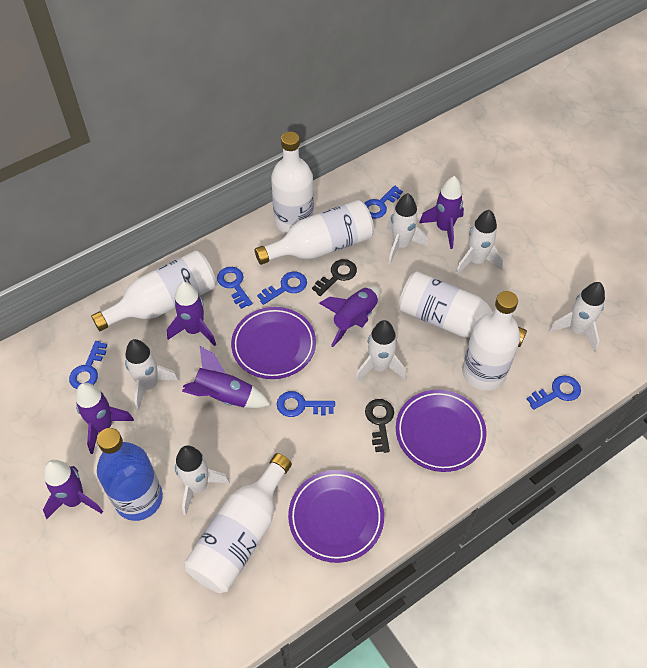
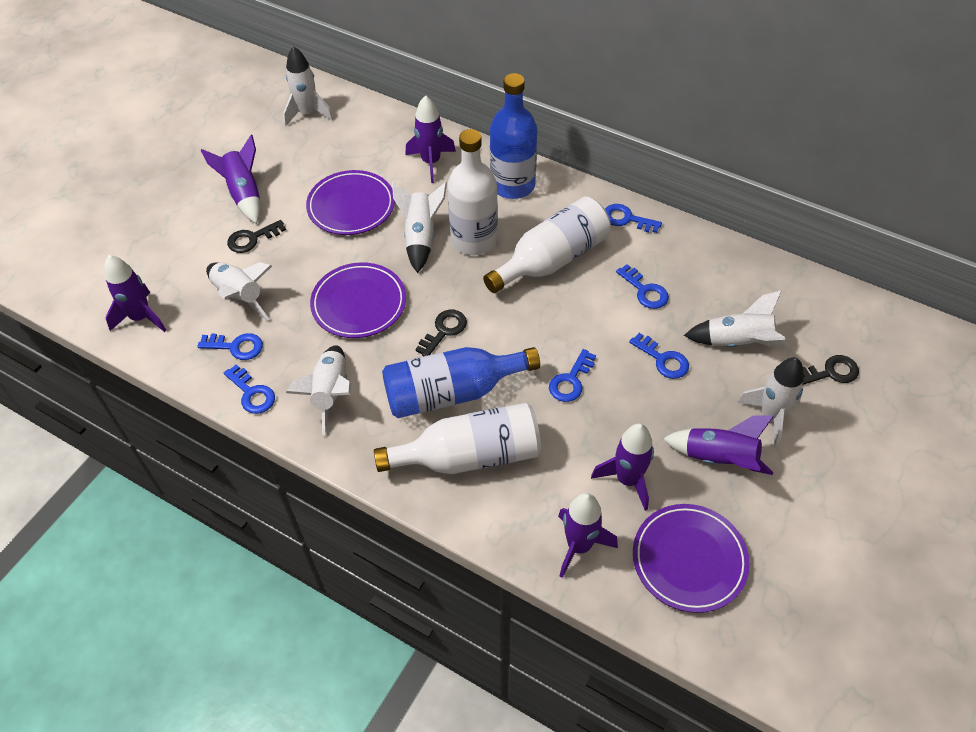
black key: [312,259,357,296] [365,399,394,453] = 2 -> [227,220,286,253] [416,310,467,356] [802,355,859,385] = 3
blue bottle: [97,428,163,521] = 1 -> [382,347,540,418] [490,73,537,199] = 2
white bottle: [91,250,216,331] [184,453,292,593] [255,200,374,265] [271,132,314,234] [399,271,527,347] [462,291,520,391] = 6 -> [374,403,541,474] [447,129,498,255] [483,197,611,293] = 3

